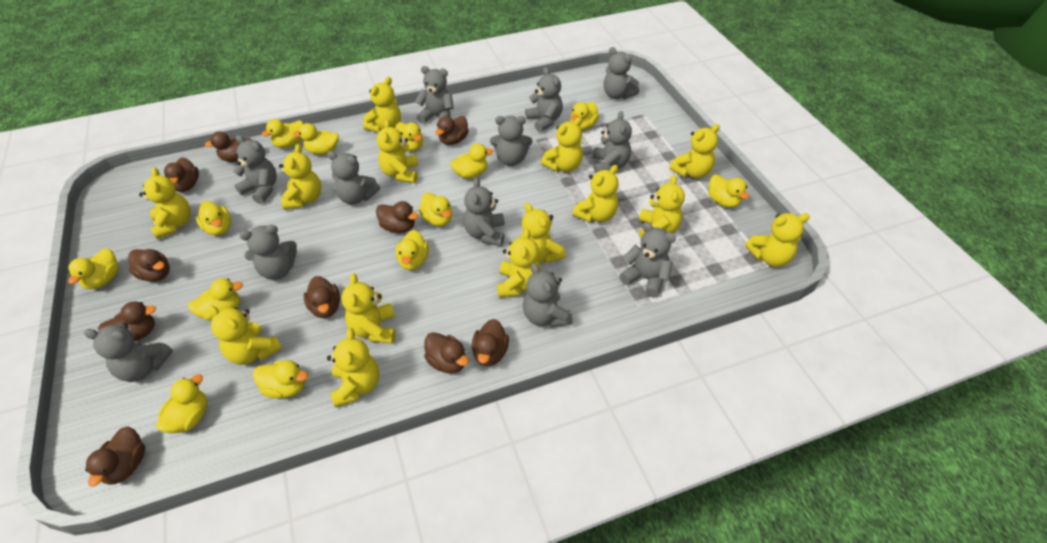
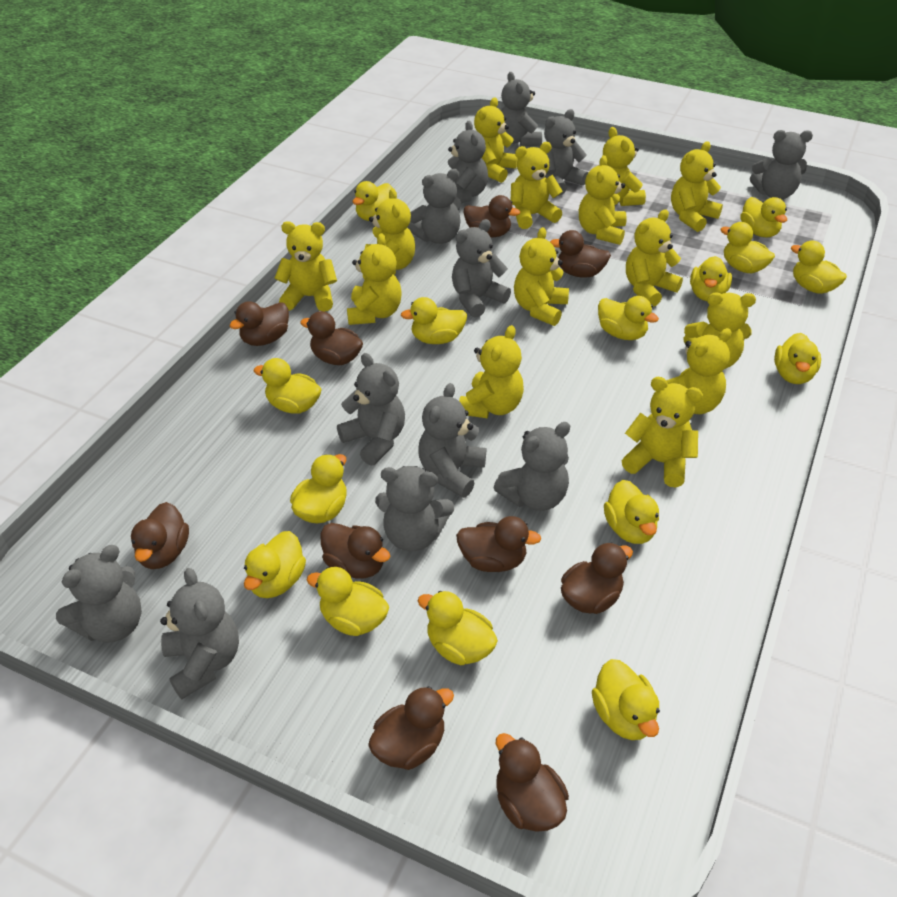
yellow duck: [67,248,119,289] [156,375,207,433] [188,278,243,321] [196,201,231,235] [253,360,308,398] [262,119,303,148] [293,123,339,155] [395,122,423,151] [396,230,429,270] [419,193,452,226] [450,144,493,178] [571,102,599,130] [708,175,749,208] = 13 -> [244,531,306,598] [254,358,322,414] [290,454,347,523] [307,567,389,636] [353,181,392,221] [401,297,467,344] [418,591,498,665] [592,659,660,740] [598,296,659,340] [604,480,659,544] [690,256,732,301] [720,222,775,273] [740,197,787,237] [774,333,821,384] [791,241,847,294] = 15

